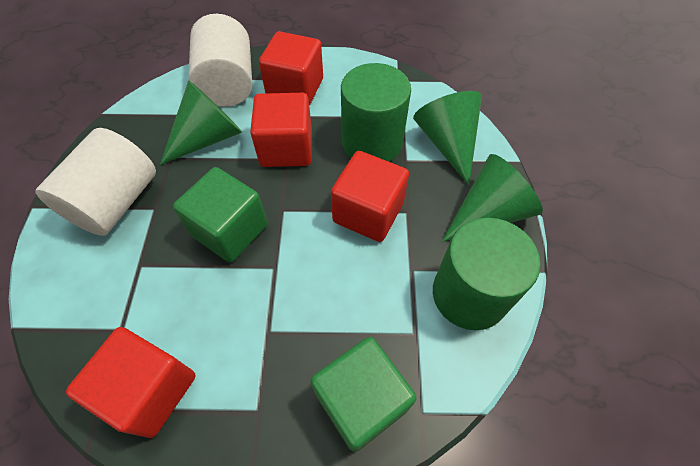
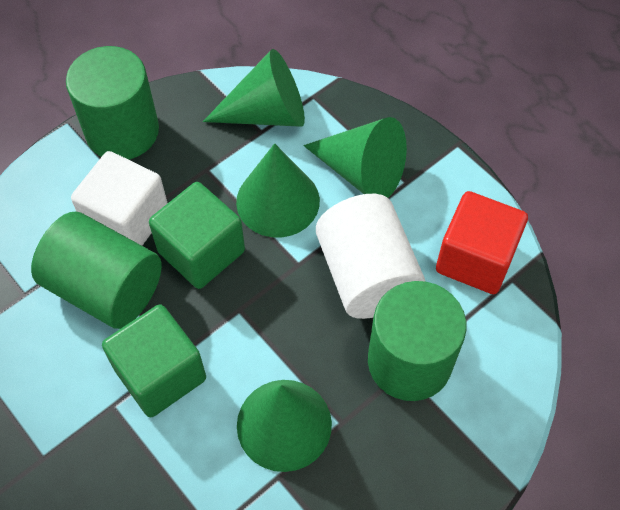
green cone: [160,80,242,165] [413,91,482,186] [442,154,543,242] = 3 -> [203,49,305,127] [236,143,320,238] [237,380,332,472] [303,117,407,198] = 4
green cylinder: [341,63,411,162] [433,218,540,330] = 2 -> [31,212,162,329] [66,46,159,160] [368,281,467,401] = 3
red cube: [66,327,196,438] [250,93,312,167] [259,31,323,105] [331,151,409,242] = 4 -> [436,191,528,294] = 1
white cube: none = 0 -> [71,151,168,246] = 1
white cylinder: [36,128,156,236] [189,14,252,107] = 2 -> [316,194,425,319] = 1

